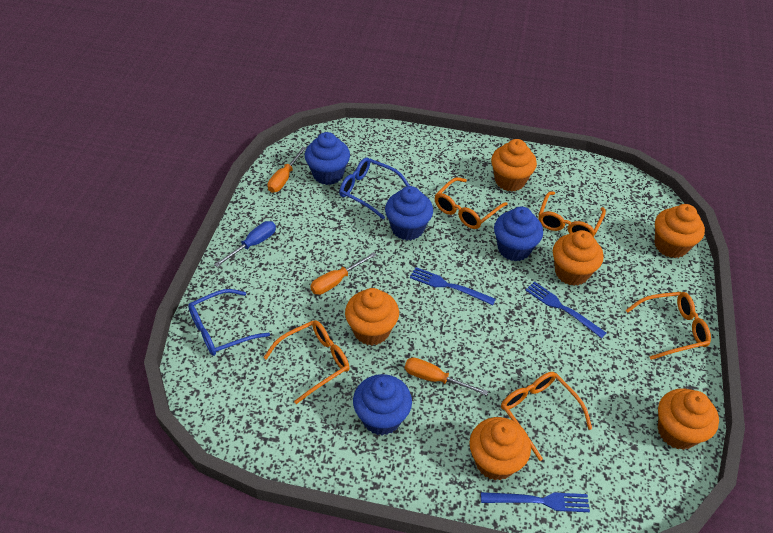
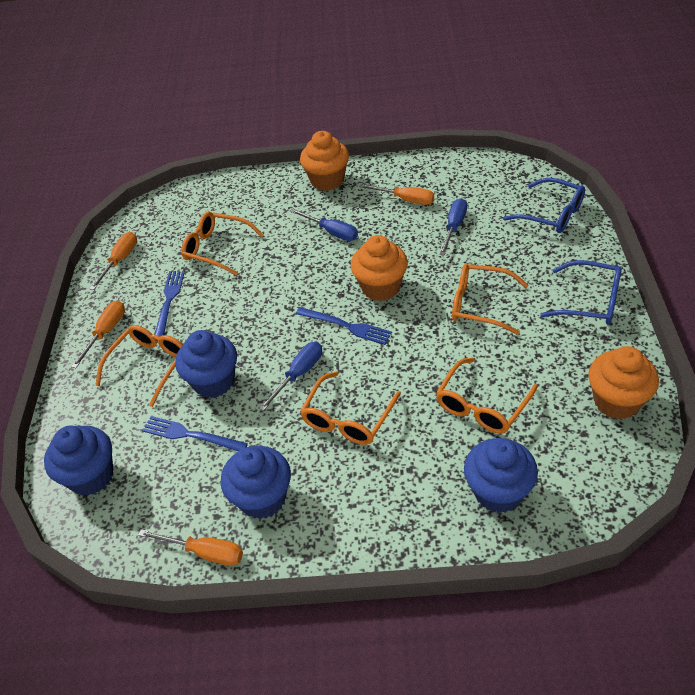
blue screwdriver: [214,221,276,267] = 1 -> [259,342,322,411] [290,209,358,241] [440,198,467,256] = 3
orange cupcake: [345,288,399,345] [469,417,531,481] [491,139,537,192] [553,230,603,286] [655,204,705,258] [658,388,719,450] = 6 -> [300,131,349,191] [351,235,408,301] [588,346,659,419] = 3
orange screwdriver: [267,147,306,193] [310,252,376,295] [405,357,488,396] = 3 -> [71,301,125,368] [90,232,137,290] [138,529,243,566] [359,184,434,205] = 4

